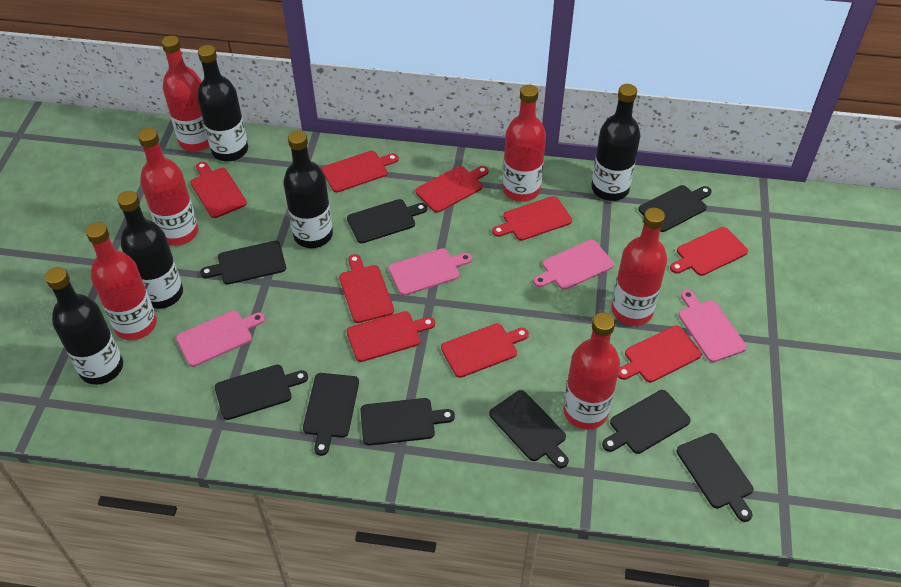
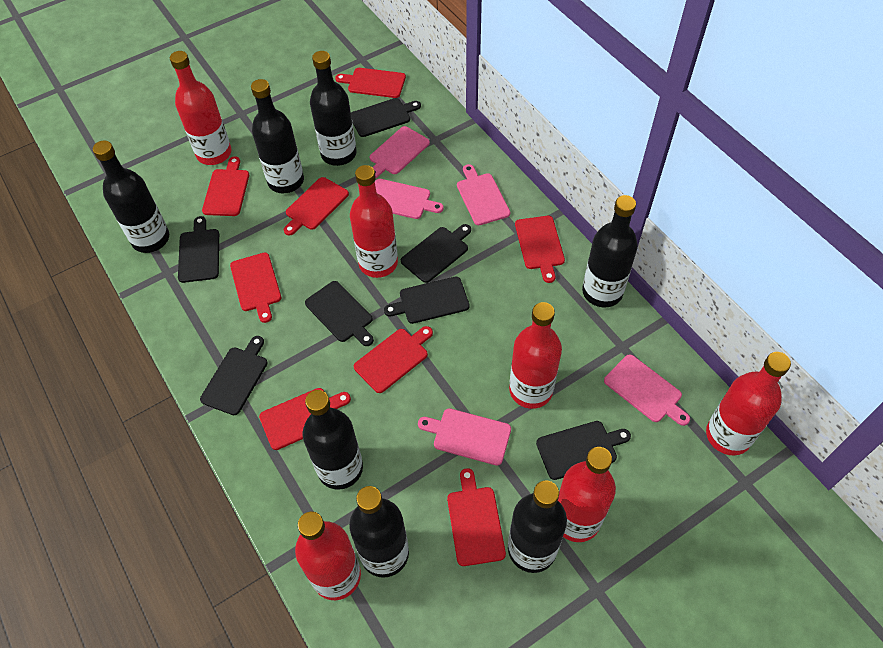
black bottle: [45,267,123,385] [117,191,183,309] [197,45,248,161] [283,130,333,248] [592,84,640,201] = 5 -> [93,141,169,253] [251,79,304,193] [302,390,363,490] [310,51,357,166] [349,486,409,578] [508,480,567,573] [582,195,638,307] = 7
black cutting board: [200,241,286,284] [215,365,308,420] [303,373,359,456] [347,199,427,243] [360,398,455,446] [489,390,569,468] [602,390,691,454] [638,185,712,232] [677,433,753,522] = 9 -> [178,216,219,283] [200,336,268,415] [305,281,374,346] [351,98,421,137] [384,277,470,324] [401,224,471,283] [536,421,631,480] = 7
pink cutting board: [176,310,265,367] [388,248,472,296] [533,240,614,290] [678,290,747,362] = 4 -> [370,126,430,178] [375,179,444,219] [418,408,511,466] [457,164,510,225] [604,354,690,426] = 5
red cutting board: [190,162,247,218] [322,151,399,192] [339,254,394,323] [346,311,435,362] [416,166,488,213] [441,323,529,378] [492,196,572,241] [618,326,702,382] [670,227,748,276] = 9 -> [202,157,249,216] [230,253,281,323] [259,388,351,450] [284,177,349,235] [335,68,406,98] [354,326,433,393] [447,468,506,566] [515,216,565,283] = 8

